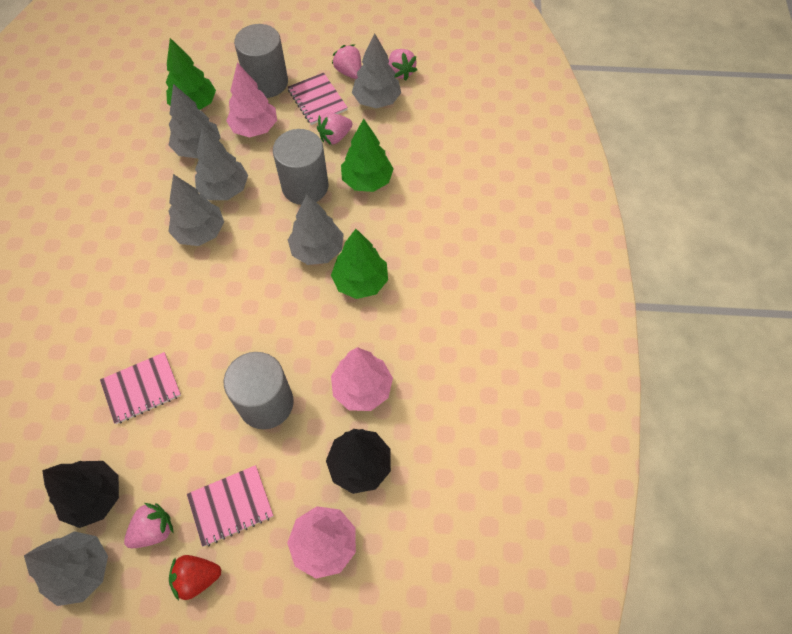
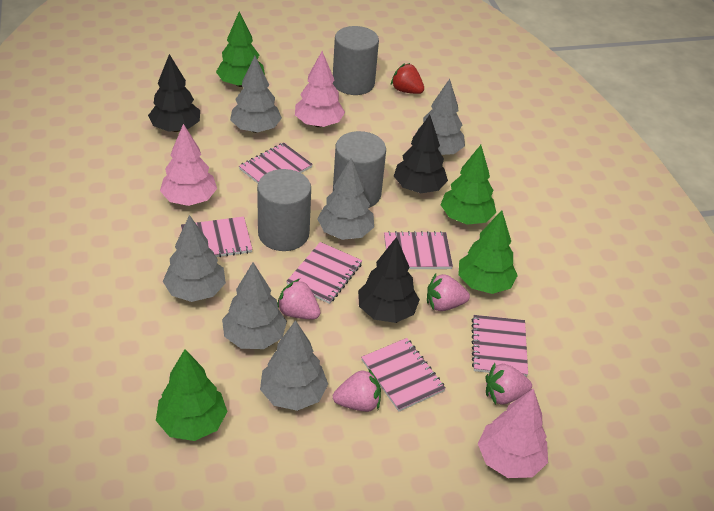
black tree: [42,461,119,528] [326,429,391,494] = 2 -> [148,54,200,132] [358,237,420,323] [394,115,448,193] = 3
green tree: [166,38,216,110] [331,229,388,299] [341,119,394,192] = 3 -> [156,349,228,441] [216,12,265,87] [441,145,496,225] [458,210,518,294] = 4
pink notebook: [100,352,181,424] [187,465,273,547] [288,73,348,125] = 3 -> [181,217,253,257] [239,143,313,183] [286,242,363,304] [361,338,446,412] [384,231,453,269] [472,315,528,377] = 6

